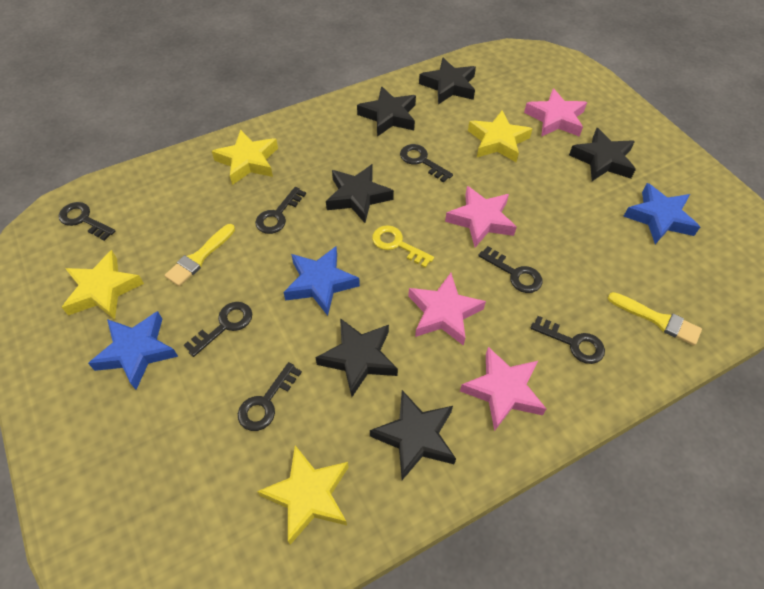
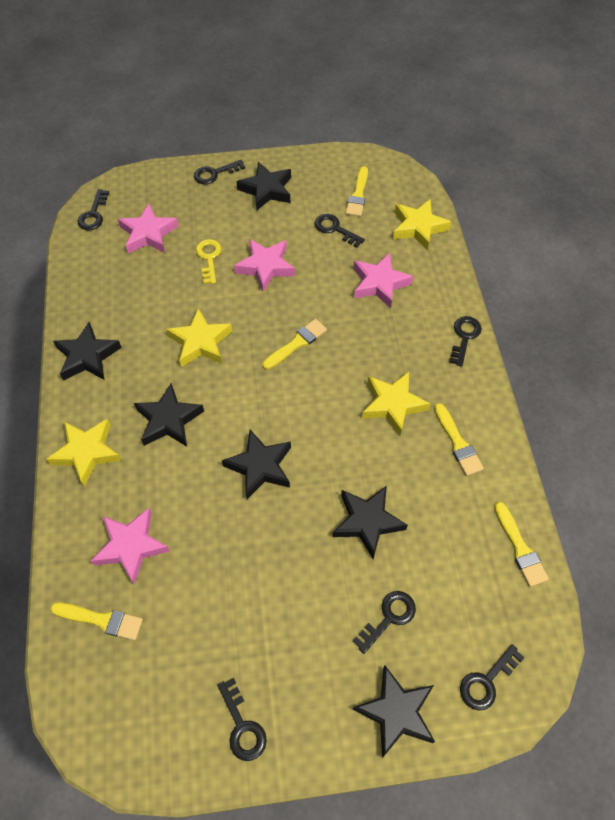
blue star: [88,311,178,390] [283,246,360,316] [623,183,700,244] = 3 -> none = 0
yellow brush: [165,224,235,286] [608,292,702,346] = 2 -> [50,602,143,640] [262,319,327,370] [346,166,368,217] [434,403,484,476] [494,502,549,587] = 5

